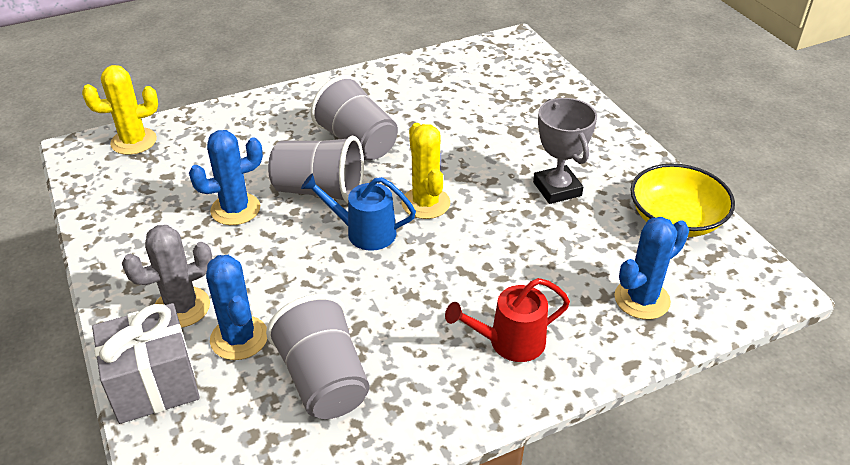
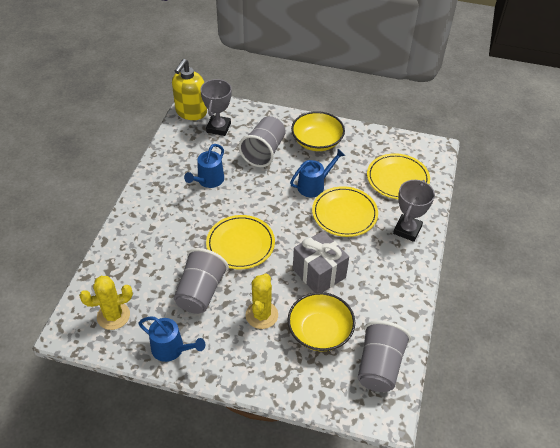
blue cactus: [189,130,263,225] [206,255,267,360] [614,217,689,320] = 3 -> none = 0
blue watering can: [301,174,416,251] = 1 -> [139,316,205,362] [184,144,224,188] [290,149,345,197] = 3
grey cactus: [122,225,212,328] = 1 -> none = 0
grey trophy: [533,98,597,204] = 1 -> [200,79,232,136] [393,180,435,242] = 2
red watering can: [445,278,570,362] = 1 -> none = 0
yellow bowl: [630,163,735,237] = 1 -> [288,292,355,351] [291,111,345,151] = 2
yellow plate: none = 0 -> [206,215,275,269] [312,186,378,237] [367,153,430,199] = 3
yellow soap dispenser: none = 0 -> [172,59,207,120] = 1

